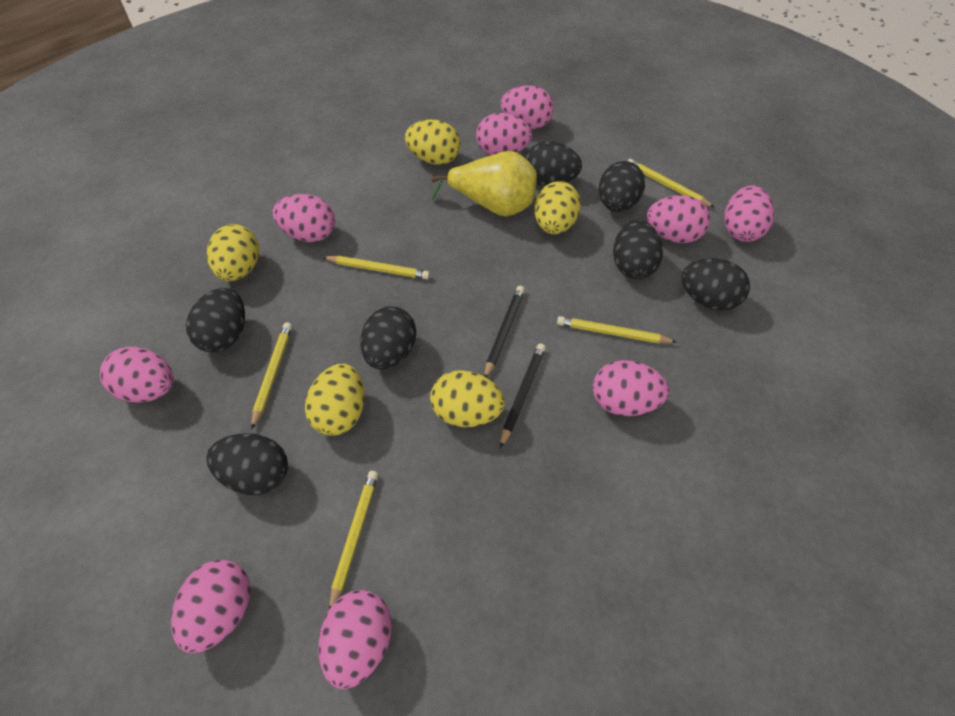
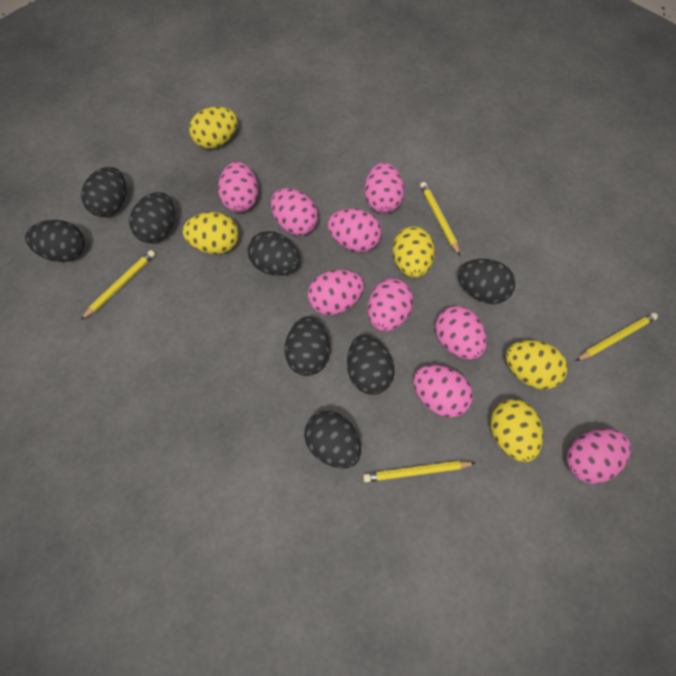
black egg: [186,288,245,353] [206,433,288,495] [360,306,416,370] [525,141,582,186] [599,161,645,212] [613,219,663,279] [681,258,750,311] = 7 -> [25,220,85,262] [81,167,126,217] [129,192,175,243] [248,231,300,276] [284,316,330,376] [304,411,361,469] [347,335,395,395] [458,259,515,304] = 8
black pencil: [484,286,525,378] [500,343,546,448] = 2 -> none = 0
yellow pear: [431,151,537,217] = 1 -> none = 0
yellow pencil: [251,322,292,430] [323,256,430,279] [329,471,378,609] [557,316,677,343] [628,159,715,208] = 5 -> [81,250,155,320] [363,461,475,482] [420,182,460,255] [576,313,658,361] = 4

